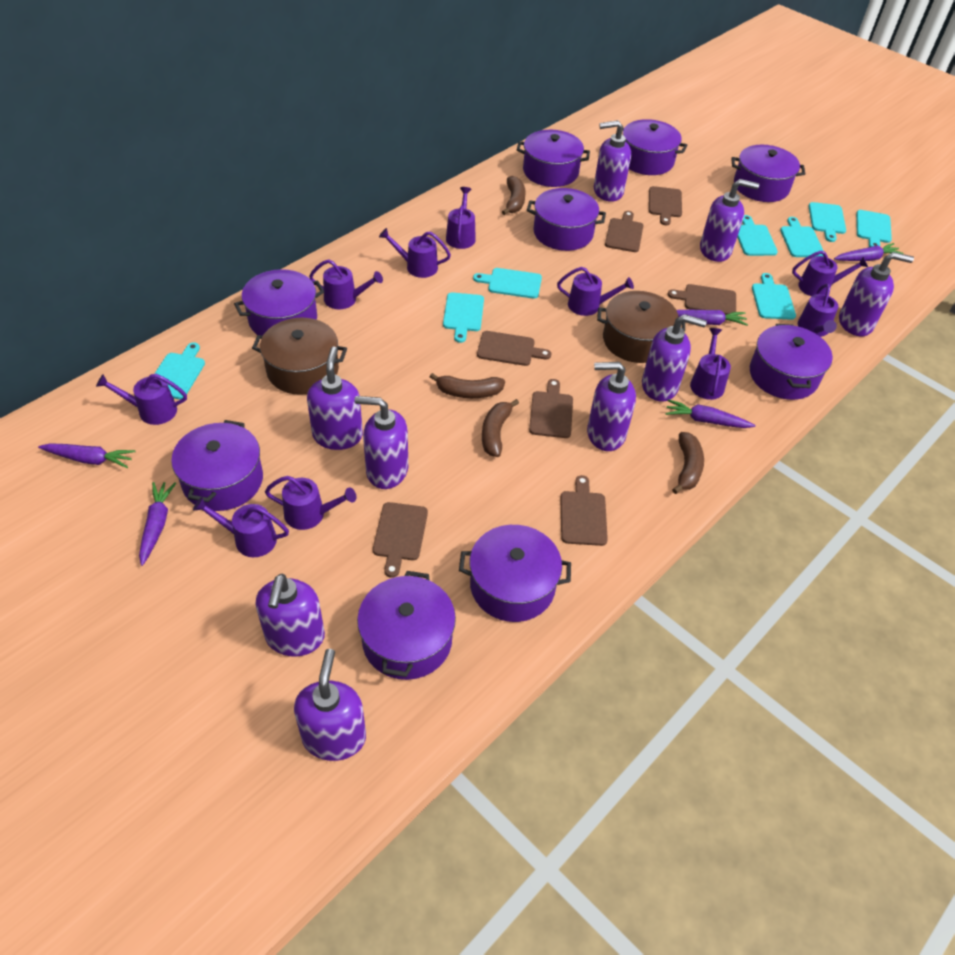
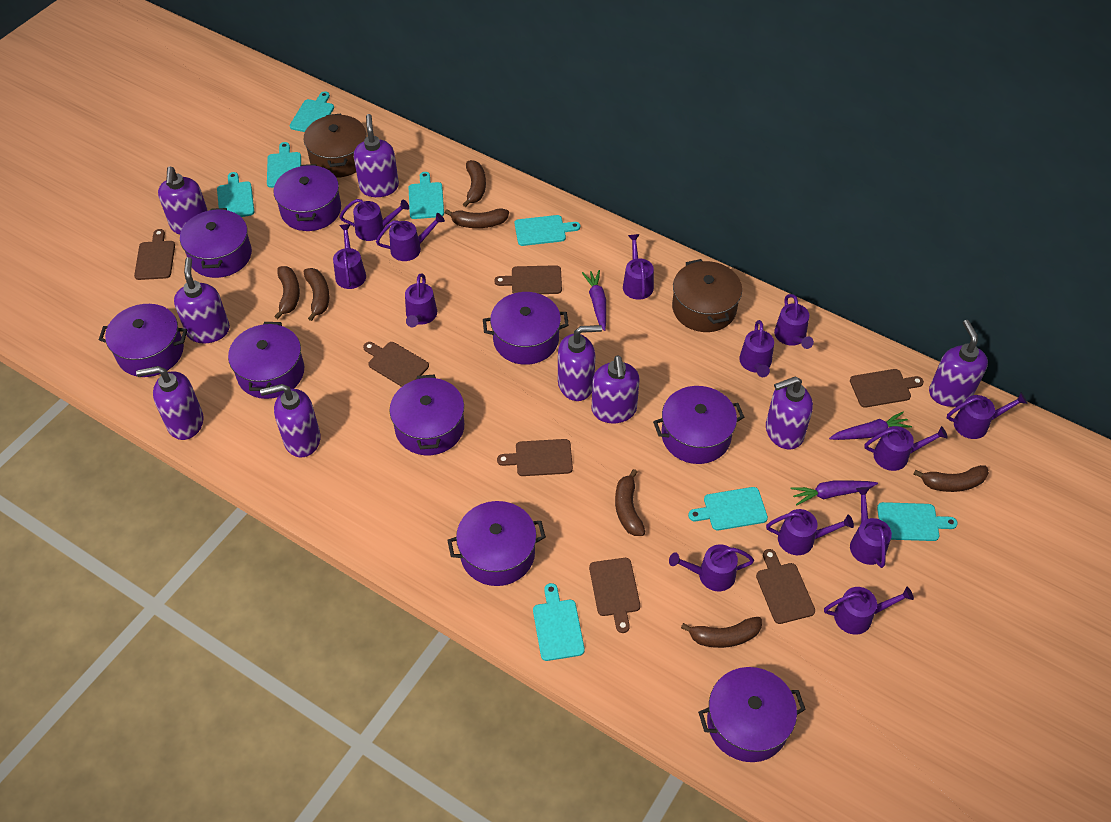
brown banana: [430,373,505,398] [482,399,519,457] [502,176,526,215] [672,432,704,494] = 4 -> [274,266,300,319] [304,268,329,321] [445,208,509,228] [463,160,486,207] [615,469,645,536] [681,617,762,648] [914,465,989,492] = 7
purple carrot: [38,443,135,468] [139,482,176,566] [665,399,755,428] [677,310,748,325] [834,243,904,261] = 5 -> [582,270,606,331] [791,480,878,505] [829,412,912,440] = 3
purple watering can: [96,374,187,425] [193,497,289,557] [265,476,356,530] [309,259,383,309] [379,228,451,278] [446,187,476,249] [557,267,634,316] [690,328,731,400] [792,251,868,296] [798,283,838,337] = 10 -> [333,224,366,289] [340,199,409,241] [376,213,445,261] [405,273,437,327] [623,234,654,300] [669,544,754,591] [739,320,774,377] [766,509,854,555] [774,294,814,349] [824,587,914,635] [850,487,892,568] [864,426,948,471] [947,393,1028,439] = 13

